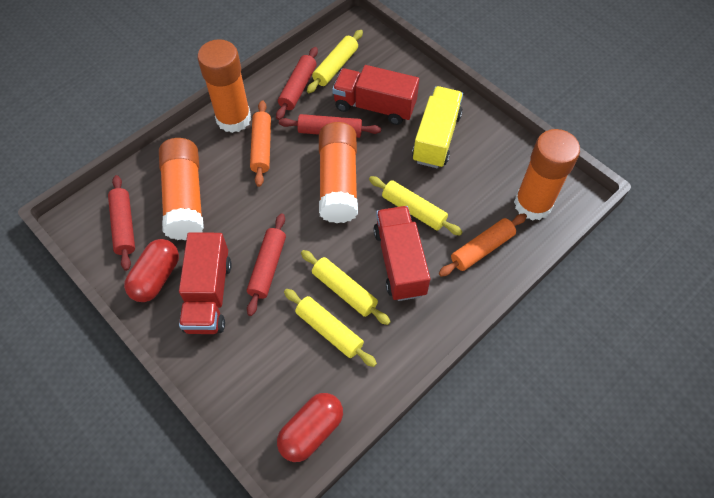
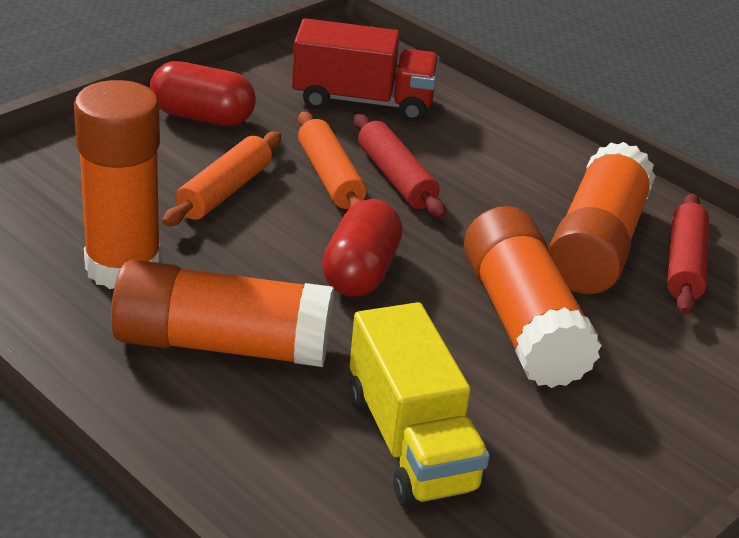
red rolling pin: [108,175,135,271] [247,213,286,316] [276,47,318,120] [279,114,381,138] = 4 -> [354,114,446,219] [667,193,709,315] = 2
red truck: [179,232,232,334] [332,65,419,125] [373,206,431,301] = 3 -> [292,18,439,122] = 1
yellow rolling pin: [284,289,377,367] [301,250,391,325] [307,30,363,93] [369,176,462,235] = 4 -> none = 0

